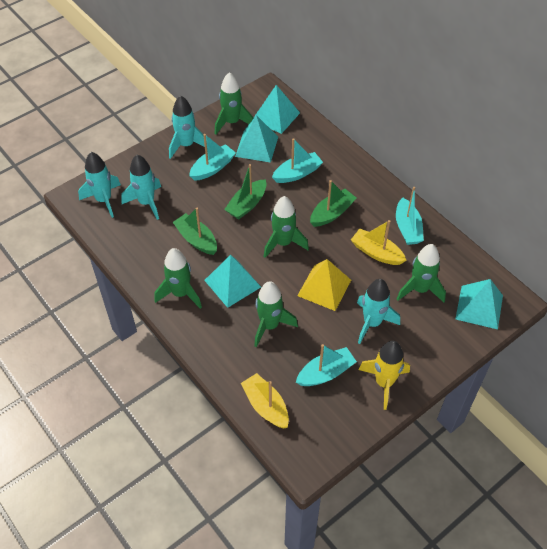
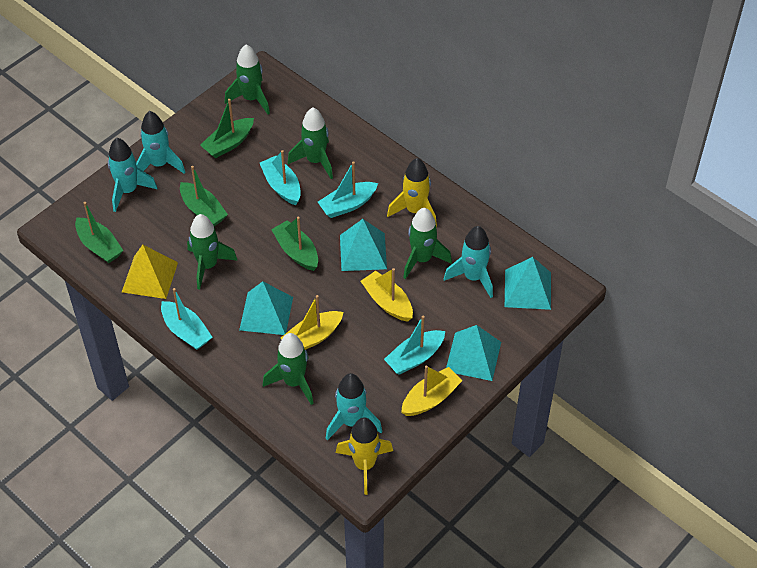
green boat: [173,208,217,255] [224,164,267,219] [310,180,356,227] = 3 -> [75,202,123,263] [180,166,228,226] [200,99,254,158] [271,217,318,271] = 4
yellow boat: [241,373,289,429] [351,220,406,265] = 2 -> [281,295,343,350] [360,268,413,322] [401,366,462,416] = 3
yellow rocket: [358,341,410,410] = 1 -> [336,418,393,495] [387,158,437,227] = 2

